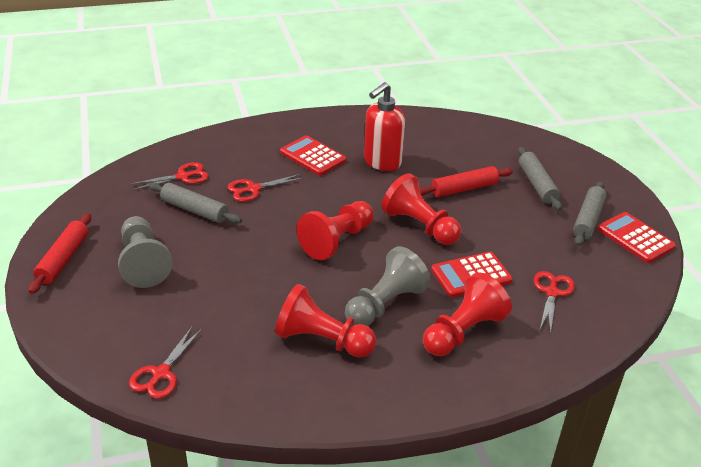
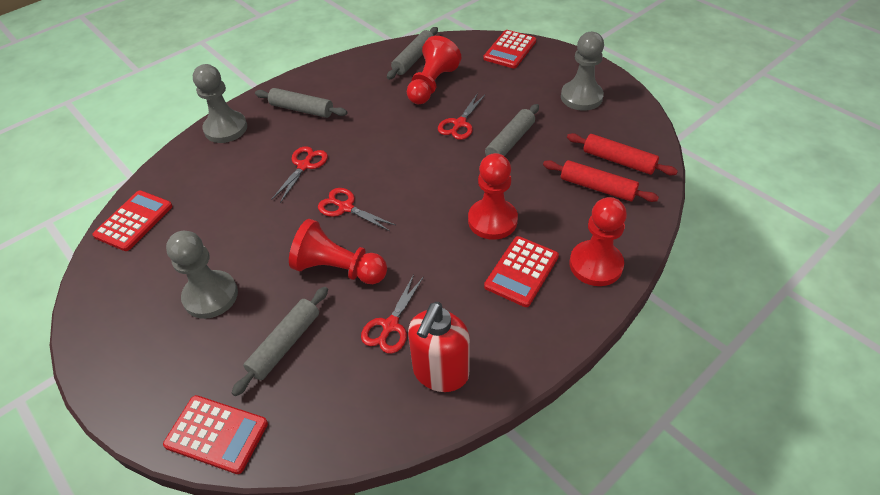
grey pawn: [118,216,172,288] [345,246,431,326] = 2 -> [166,231,238,319] [193,64,247,143] [561,32,604,111] = 3
grey rolling pin: [148,182,242,224] [518,147,562,211] [573,182,606,246] = 3 -> [232,287,328,396] [255,88,347,118] [387,27,438,79] [480,104,539,164] = 4
red calculator: [280,135,346,176] [431,252,513,297] [598,212,676,263] = 3 -> [92,190,172,251] [163,395,268,474] [483,30,536,69] [484,236,559,307] = 4

